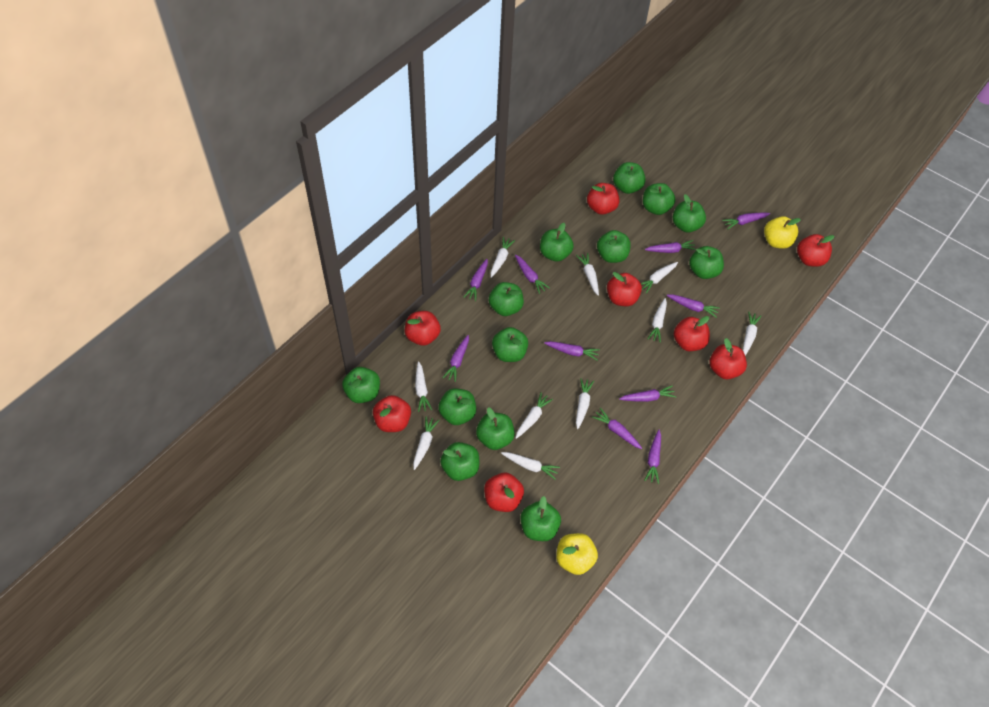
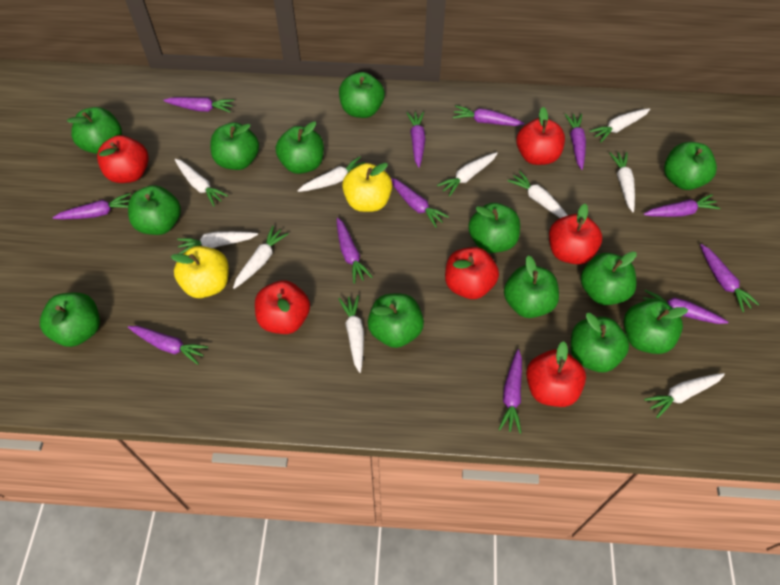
purple carrot: [443,335,469,382] [463,259,488,301] [515,254,550,294] [544,341,600,361] [592,408,642,449] [619,385,677,402] [644,430,661,484] [645,240,697,253] [667,294,720,318] [722,213,770,229] = 10 -> [53,193,131,219] [128,326,208,365] [163,97,234,113] [337,218,372,284] [390,177,449,228] [407,111,425,167] [452,105,524,126] [498,349,522,434] [565,114,586,170] [643,290,728,324] [644,194,721,217] [700,244,760,312] = 12
red apple: [373,395,411,432] [405,311,441,346] [484,473,524,512] [587,183,620,215] [607,272,642,306] [674,316,710,351] [710,338,747,379] [797,234,834,267] = 8 -> [97,135,149,183] [255,280,310,334] [445,247,499,299] [516,107,565,165] [526,341,586,407] [549,204,602,265] = 6

